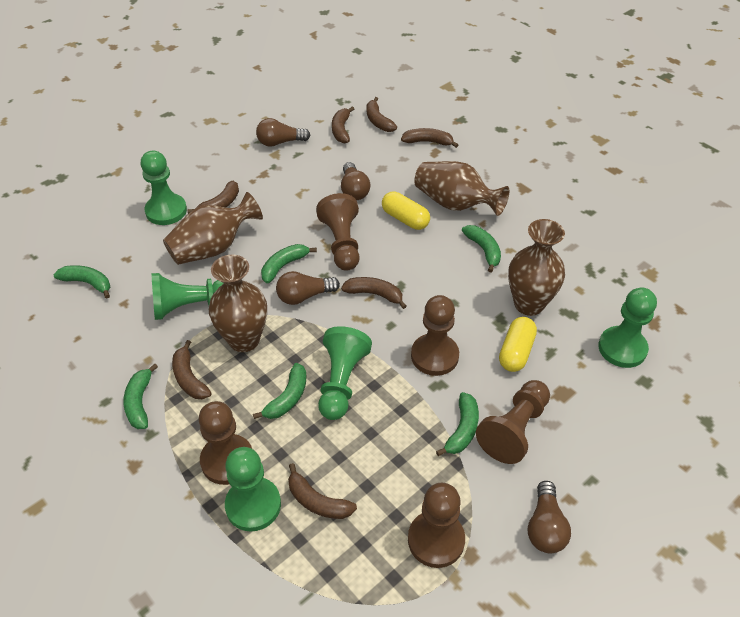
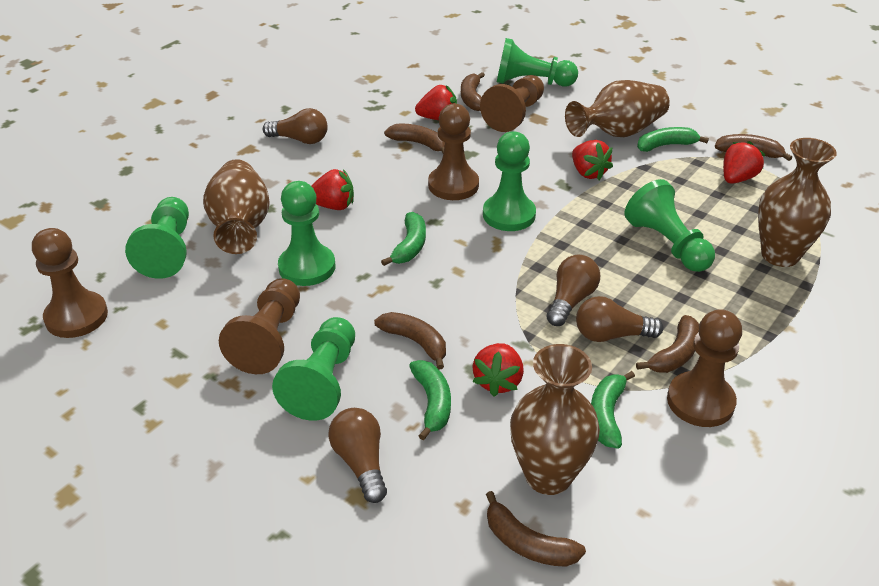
brown banana: [172,340,212,399] [187,181,239,214] [288,463,357,519] [332,106,354,143] [341,277,407,309] [367,97,397,132] [401,128,458,148] = 7 -> [374,312,446,369] [384,124,445,153] [461,72,485,111] [486,491,586,567] [636,315,699,373] [715,134,792,161] = 6
green banana: [54,265,110,299] [123,363,158,429] [253,363,306,419] [261,244,317,283] [436,392,479,456] [462,225,501,272] = 6 -> [381,212,426,266] [409,360,451,440] [591,371,635,449] [637,127,709,152] = 4
green pawn: [141,151,187,225] [151,273,224,320] [225,447,281,532] [318,326,372,420] [599,287,657,368] = 5 -> [125,197,189,279] [272,317,355,421] [278,181,335,286] [483,131,536,231] [497,38,578,87] [624,179,715,272] = 6
red strawberry: none = 0 -> [312,169,354,210] [415,85,457,120] [472,343,524,397] [572,140,613,180] [723,141,766,184] = 5
yellow capsule: [382,191,430,230] [499,317,537,372] = 2 -> none = 0

